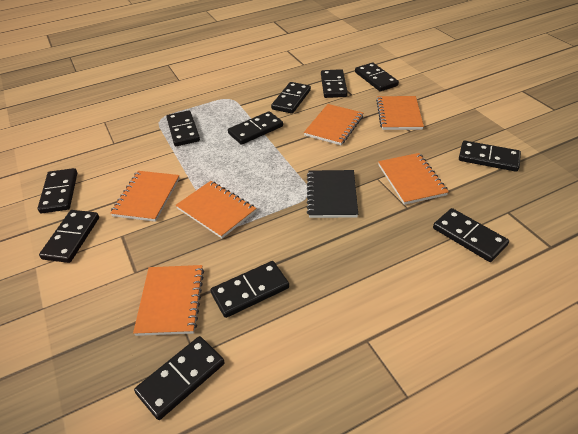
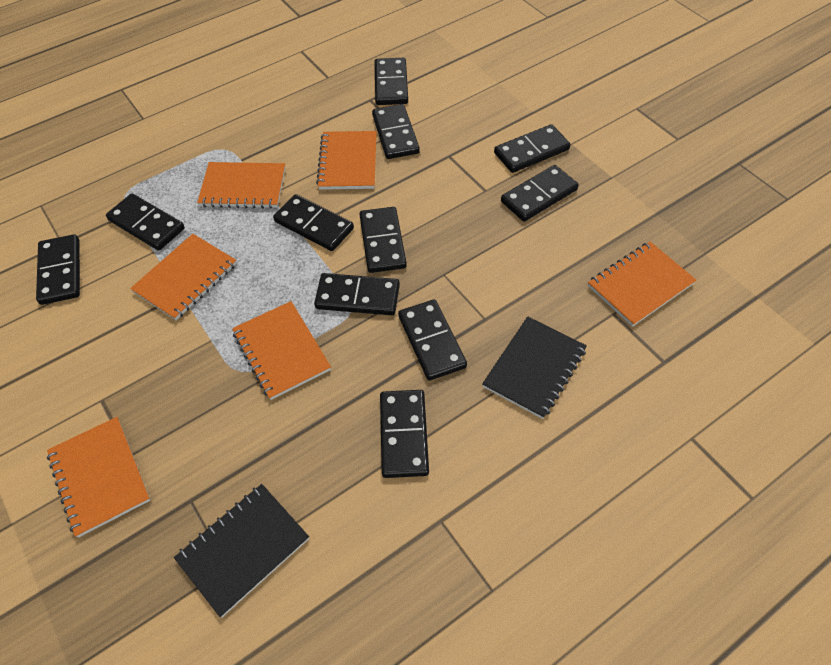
black notebook: [307,170,358,218] = 1 -> [174,484,309,617] [482,316,587,419] = 2

